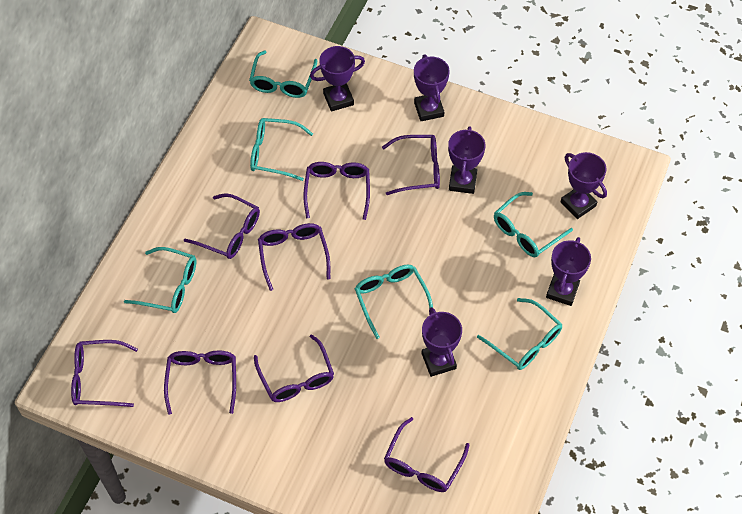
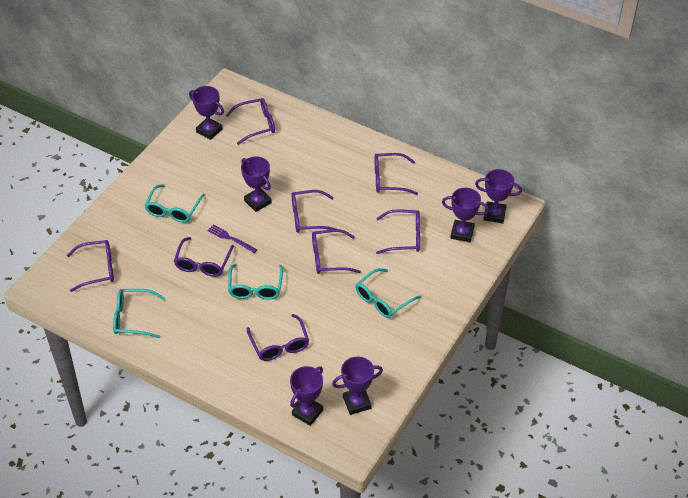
purple fork: none = 0 -> [207,224,257,253] = 1
turquoise glasses: [124,247,196,313] [249,50,317,98] [250,118,313,181] [354,264,433,339] [477,298,563,370] [494,192,573,257] = 6 -> [113,289,166,338] [144,184,205,223] [228,264,283,300] [356,268,421,318] = 4

